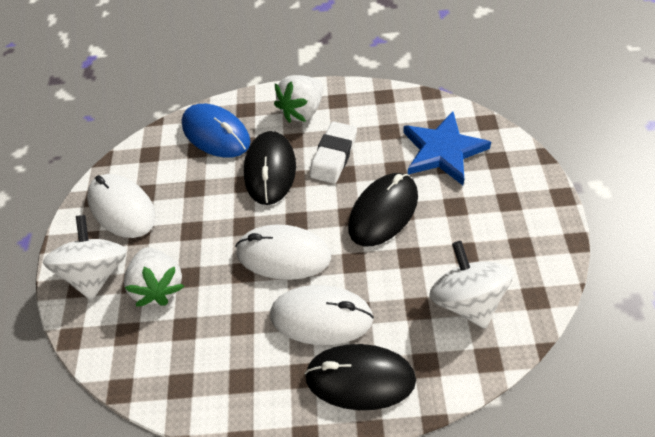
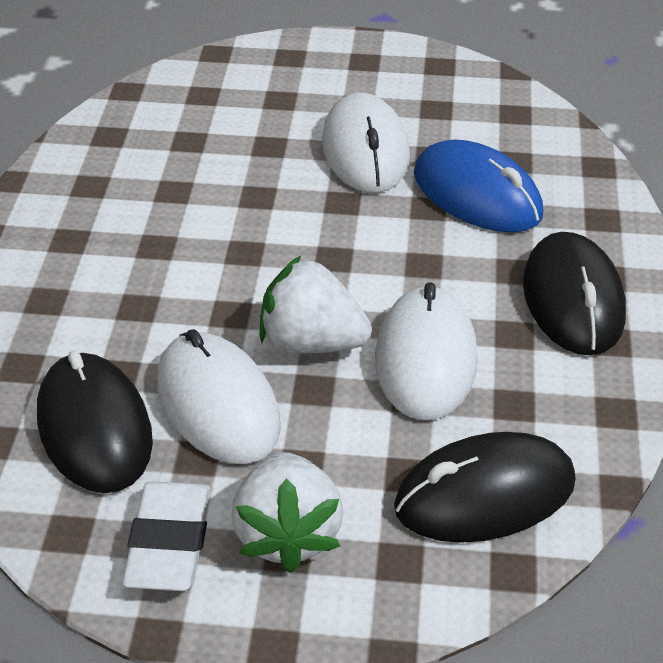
blue star: [403,111,491,185] = 1 -> none = 0
white spinning top: [43,215,127,300] [429,241,513,329] = 2 -> none = 0

